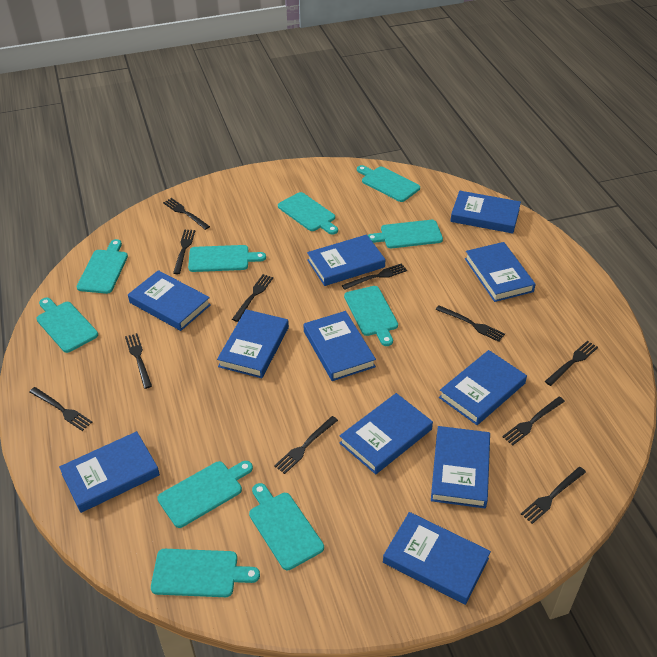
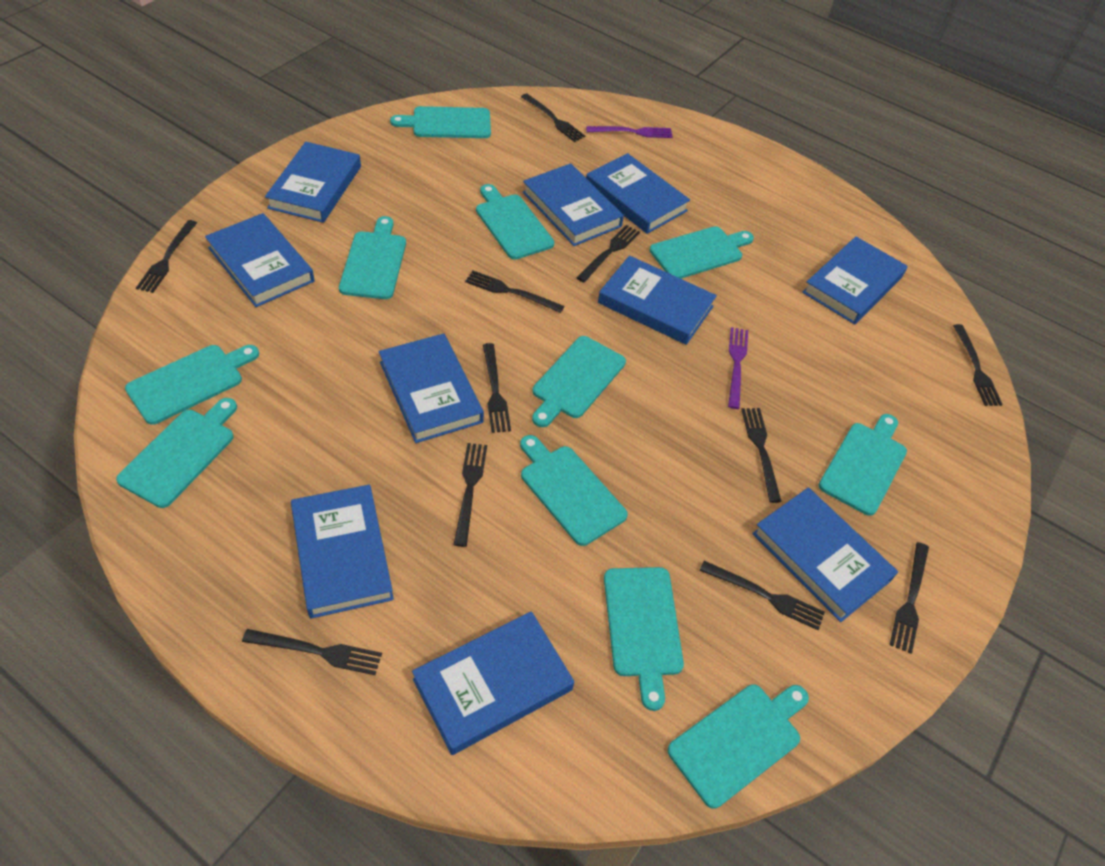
blue book: [59,431,160,513] [128,270,211,331] [217,309,289,378] [303,311,376,381] [307,234,385,286] [340,393,433,474] [383,512,491,605] [431,426,490,508] [439,350,527,425] [450,191,521,234] [465,242,536,302] = 11 -> [205,213,314,307] [265,142,361,223] [291,485,394,619] [379,333,484,443] [412,611,574,755] [523,163,624,246] [586,153,690,234] [598,255,717,345] [752,487,898,622] [802,236,907,325] = 10
purple fork: none = 0 -> [586,126,673,138] [728,327,748,409] = 2
turquoise cutting board: [36,298,98,353] [77,239,128,294] [151,549,260,597] [157,461,253,528] [188,245,266,272] [249,483,324,570] [278,192,338,235] [344,286,398,346] [357,165,420,202] [368,220,443,248] = 10 -> [116,398,237,508] [125,345,259,425] [339,216,406,299] [390,106,491,138] [476,184,554,259] [520,435,628,546] [532,336,626,427] [604,567,684,711] [650,226,754,279] [668,684,809,809] [819,414,907,516] = 11

